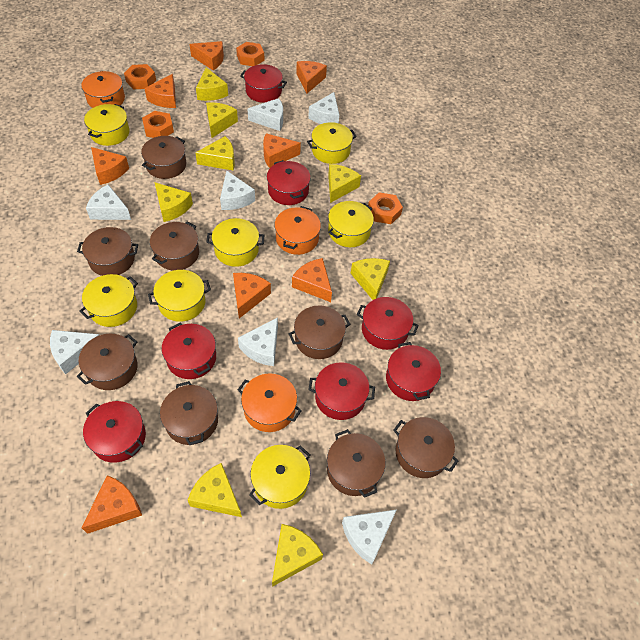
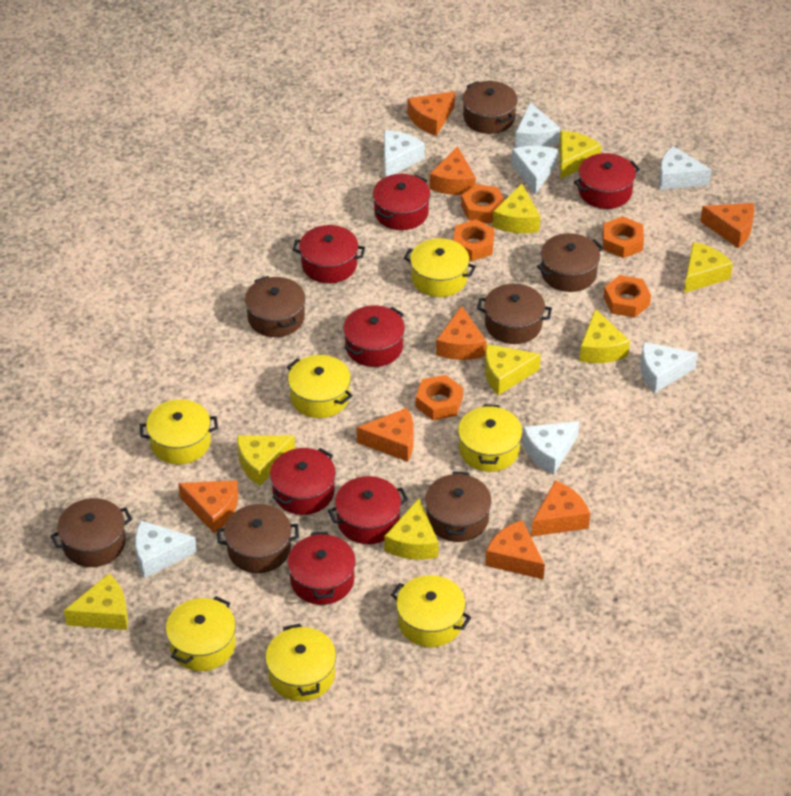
brown pot: [77,227,138,276] [77,334,138,390] [141,136,186,179] [150,222,199,271] [160,381,218,445] [289,305,351,359] [327,429,385,498] [393,417,458,478] = 8 -> [51,498,132,567] [217,504,299,573] [245,276,305,337] [425,471,491,542] [463,81,518,134] [477,284,552,344] [537,233,603,292] = 7
orange nut: [124,64,156,89] [142,111,174,138] [236,42,265,66] [368,192,403,224] = 4 -> [416,375,463,420] [453,219,495,261] [461,184,504,224] [602,216,644,258] [603,275,651,318] = 5
orange pot: [81,71,125,108] [238,373,302,432] [274,206,321,255] = 3 -> none = 0

